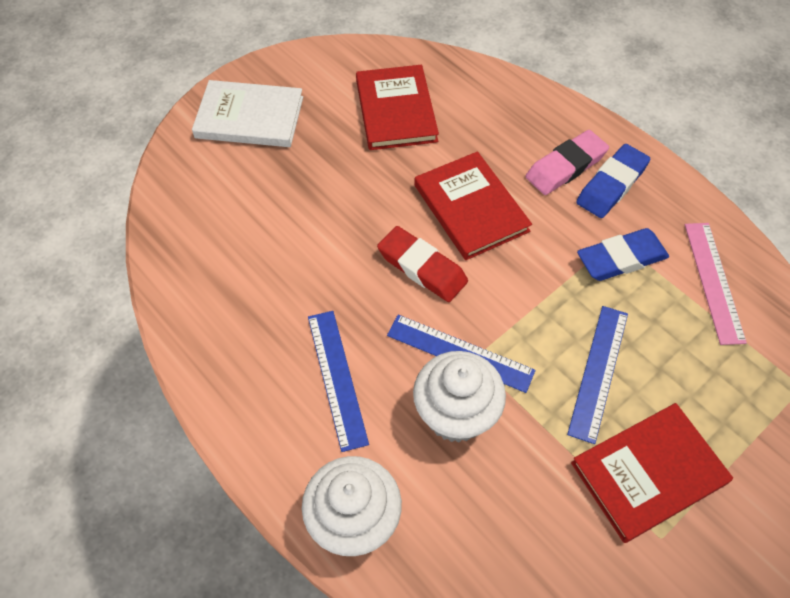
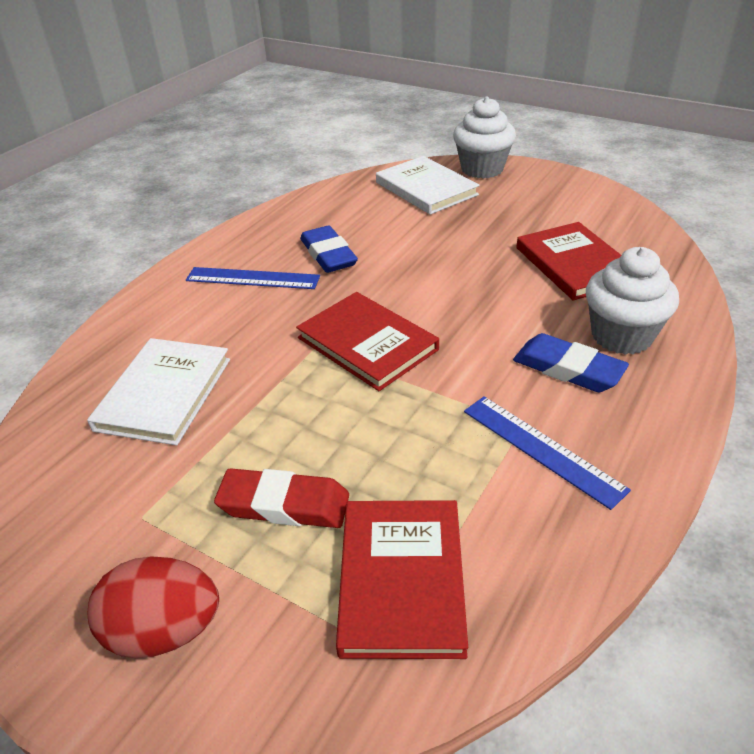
blue ruler: [308,311,369,452] [387,315,536,393] [567,306,628,444] = 3 -> [186,267,320,289] [464,396,631,510] = 2
pink eraser: [525,130,609,195] = 1 -> none = 0
pink ruler: [685,223,747,345] = 1 -> none = 0
red egg: none = 0 -> [88,556,219,659] = 1
white book: [192,80,303,147] = 1 -> [87,338,230,446] [376,156,480,215] = 2

